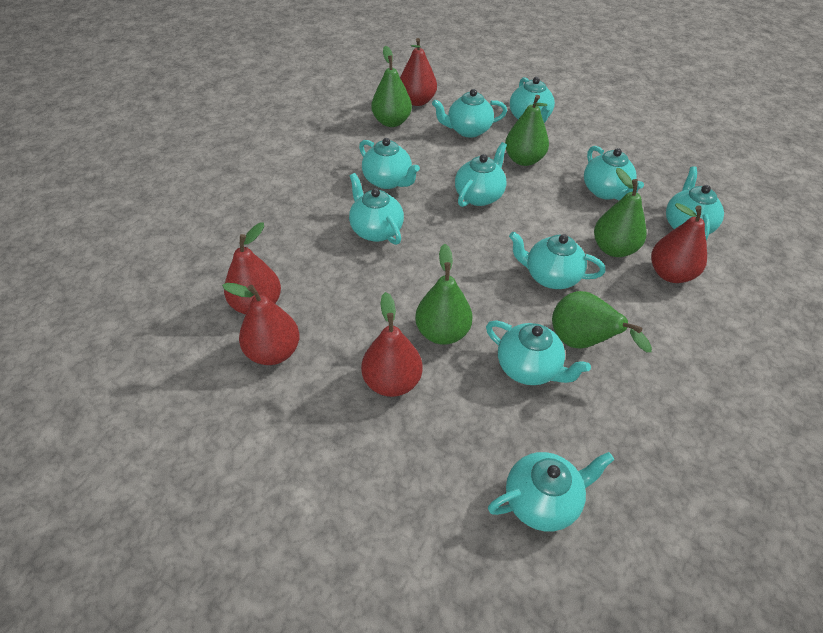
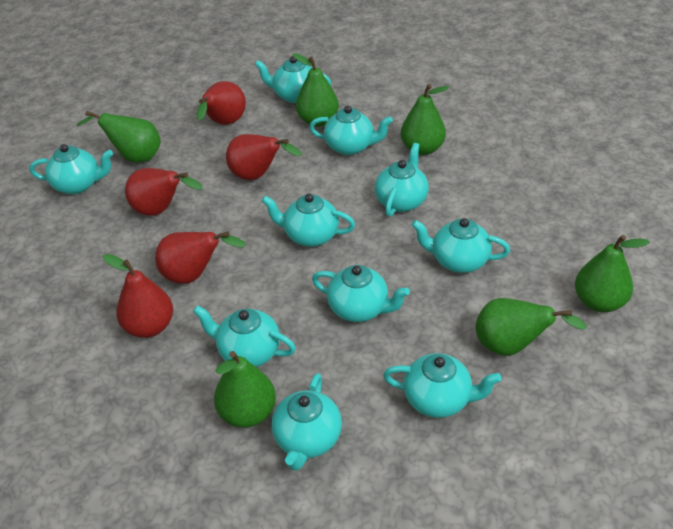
green pear: [371,46,412,127] [415,244,473,345] [505,95,549,166] [552,291,652,352] [594,168,647,257] = 5 -> [77,111,161,162] [214,351,276,428] [293,53,339,127] [401,84,449,155] [476,298,587,356] [575,235,650,312] = 6

